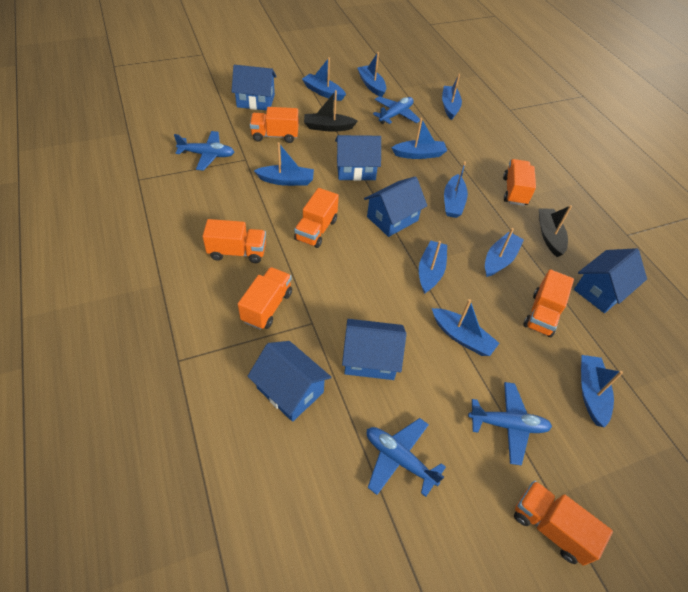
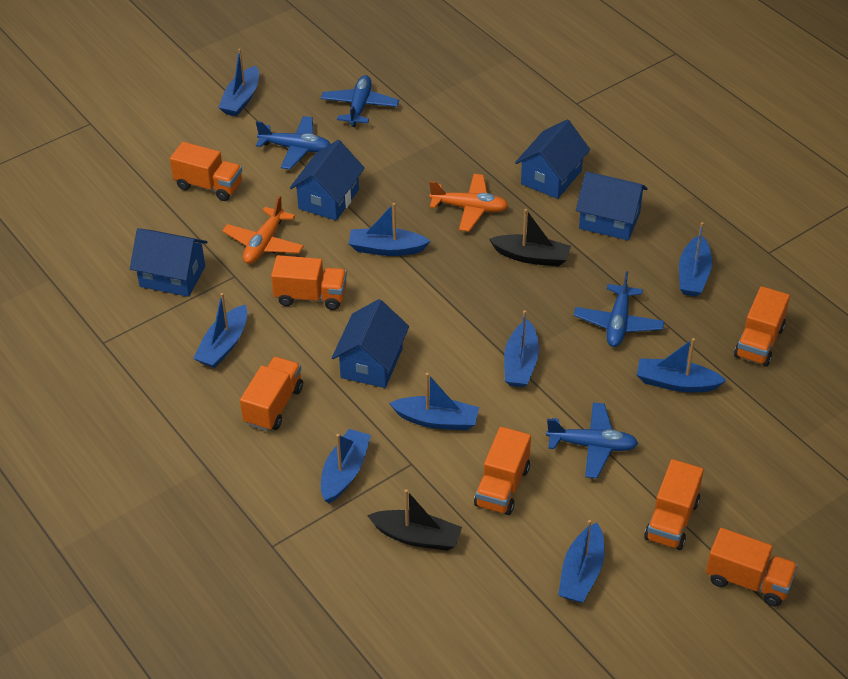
blue boat: [254,142,314,186] [302,57,346,101] [357,52,386,97] [392,118,447,159] [419,241,447,294] [432,299,499,356] [442,73,462,120] [444,161,468,218] [485,228,524,277] [581,355,623,428] = 10 -> [193,293,247,368] [218,49,259,116] [321,429,371,503] [349,203,430,256] [389,373,479,430] [504,310,539,387] [558,520,605,603] [637,338,727,392] [679,222,712,297] = 9
blue house: [232,65,277,111] [247,341,331,422] [335,135,381,181] [342,319,406,380] [364,176,427,237] [574,248,647,313] = 6 -> [130,228,208,297] [290,140,365,221] [332,299,409,388] [515,120,590,199] [576,171,648,241] = 5
orange plane: none = 0 -> [222,196,304,264] [429,174,509,231] = 2

